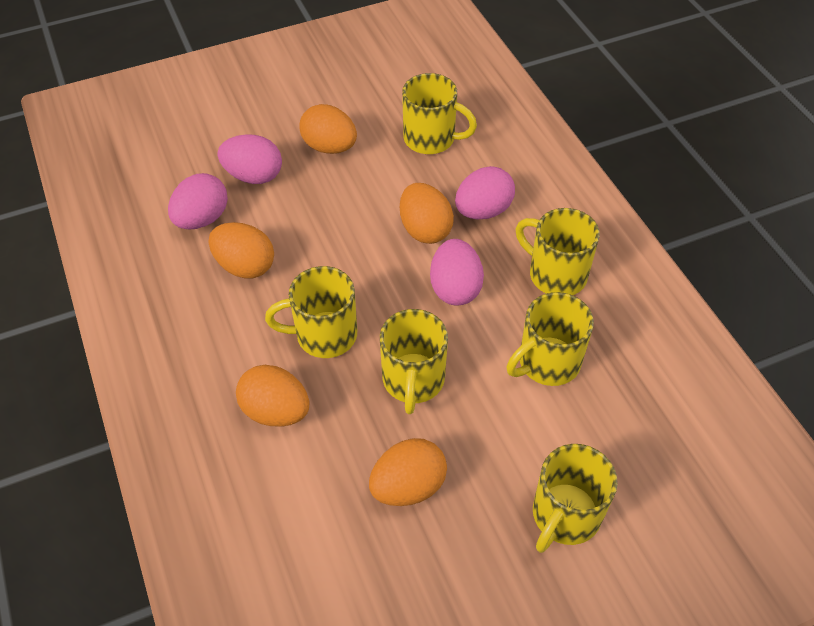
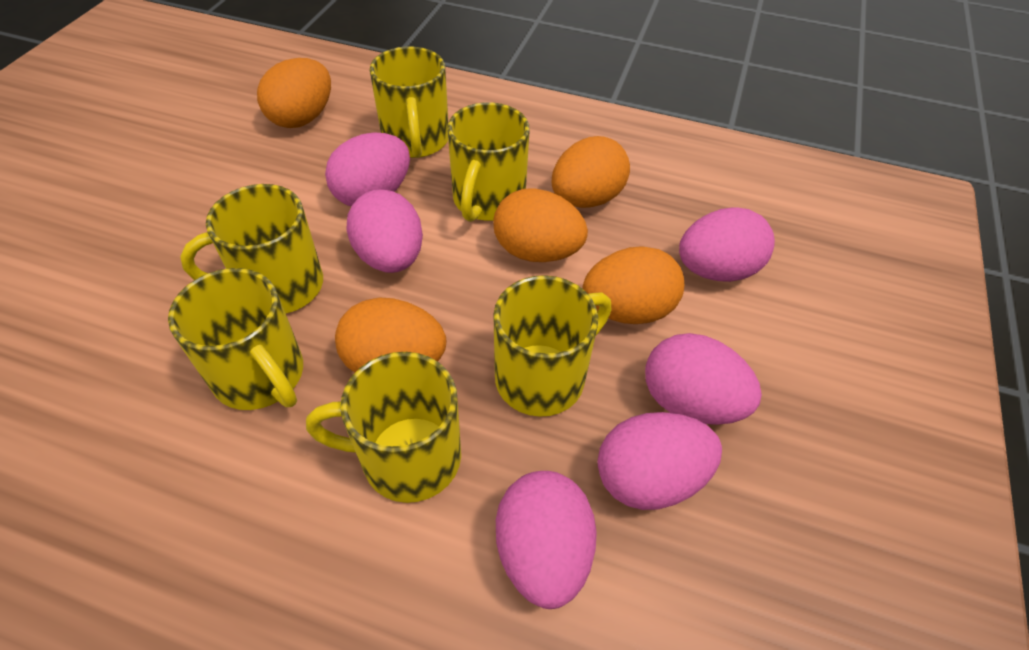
pink egg: [168,173,228,229] [218,134,282,184] [430,239,484,305] [455,166,515,219] = 4 -> [325,132,410,206] [347,189,423,273] [496,471,597,609] [597,412,722,510] [645,333,762,425] [679,208,775,282] = 6

